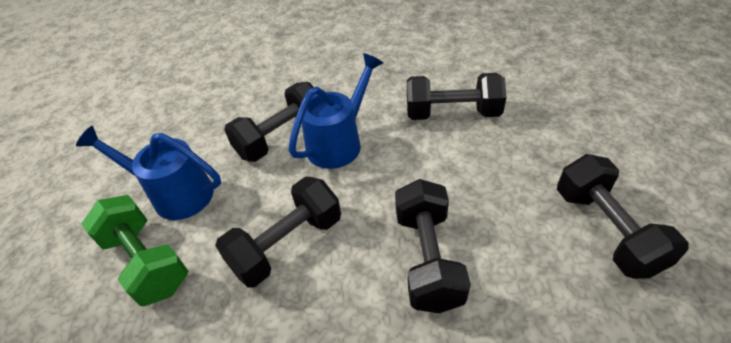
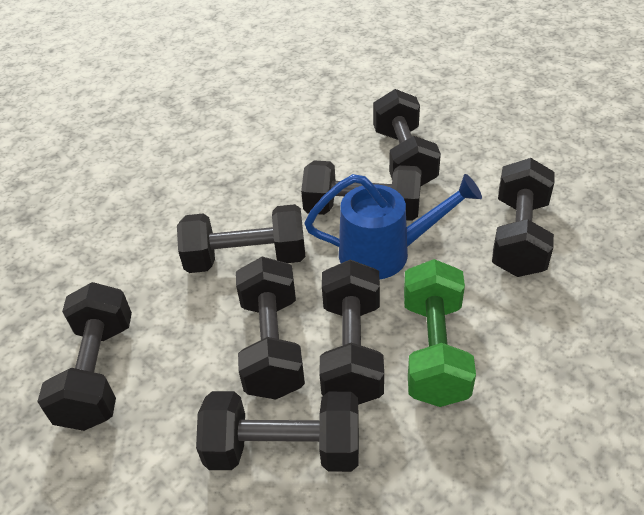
black dumbbell: [215,176,341,287] [224,82,315,162] [395,179,471,313] [407,73,507,120] [557,154,689,279] = 5 -> [37,282,132,431] [177,204,305,273] [196,391,359,472] [236,257,305,400] [301,160,422,221] [319,260,384,405] [373,89,441,186] [492,158,555,277] = 8
blue watering can: [76,126,221,220] [289,53,383,169] = 2 -> [304,174,482,279] = 1

